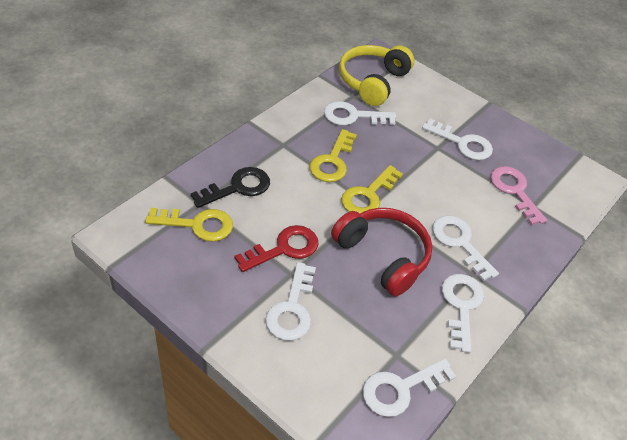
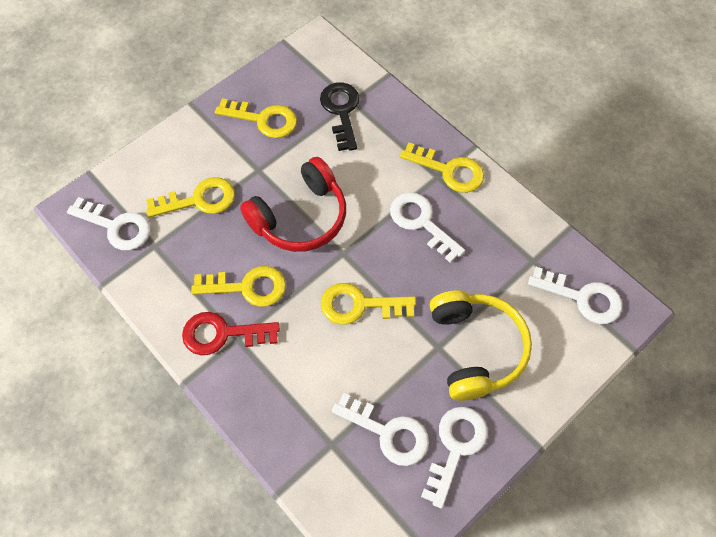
pink key: [490,166,547,225] = 1 -> none = 0
white key: [265,262,316,340] [324,101,396,125] [363,359,456,417] [422,118,493,160] [433,216,499,281] [442,274,484,353] = 6 -> [67,197,151,250] [332,393,429,466] [390,192,465,263] [421,406,488,508] [528,267,622,324] = 5
yellow key: [145,208,233,242] [310,129,357,182] [341,165,403,214] = 3 -> [146,177,235,218] [191,266,286,307] [215,98,297,138] [321,283,416,325] [400,143,484,193] = 5

